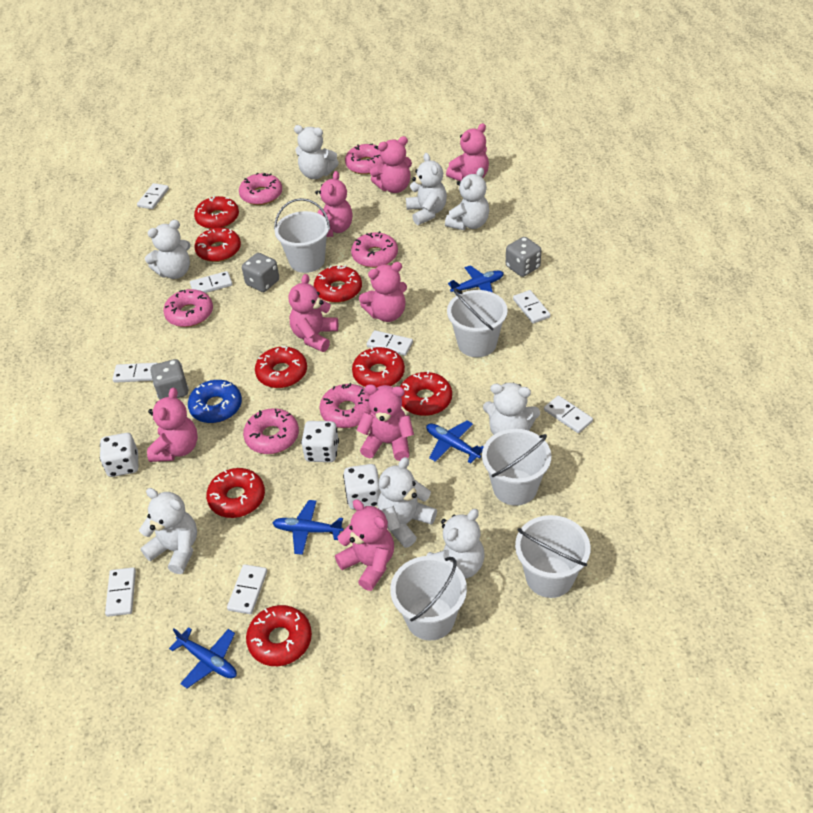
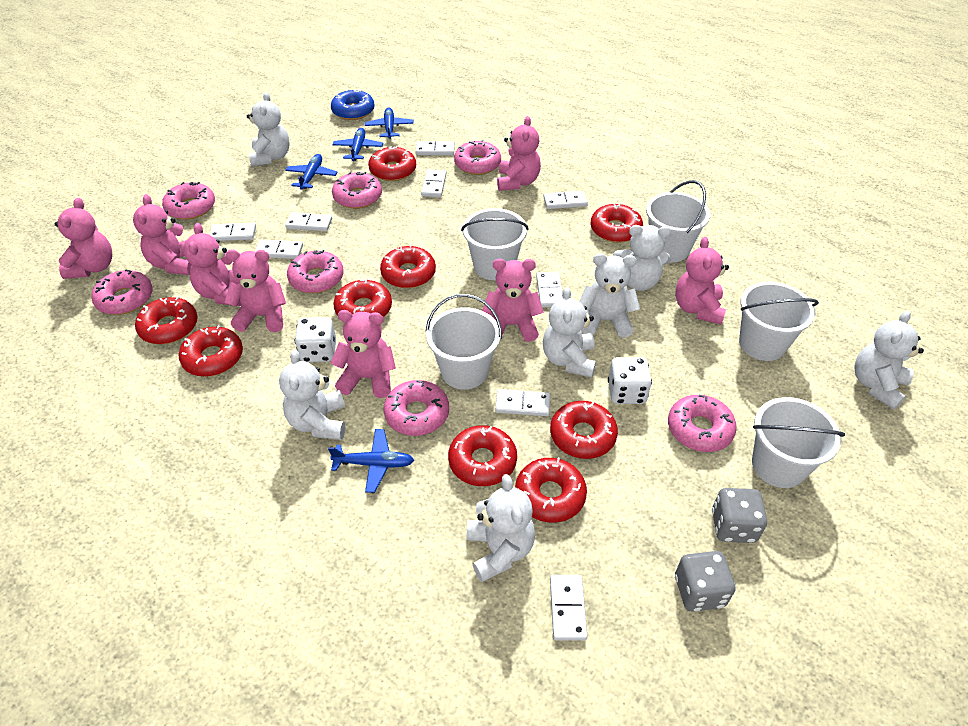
grey dice: [150,359,189,399] [242,253,279,292] [506,237,541,277] = 3 -> [675,551,736,612] [712,488,767,543] = 2
pink donut: [163,289,213,327] [239,173,282,205] [243,408,299,454] [320,383,371,428] [345,143,385,175] [351,231,398,268] = 6 -> [91,270,153,315] [162,182,215,220] [287,250,343,293] [332,172,382,209] [384,380,449,436] [454,140,501,175] [668,395,737,452] = 7
red donut: [194,196,239,229] [194,227,241,262] [206,468,265,518] [246,605,312,666] [255,346,307,388] [314,265,362,303] [352,347,405,387] [400,371,452,416] = 8 -> [135,297,198,344] [179,325,243,377] [333,279,392,317] [368,146,416,181] [380,244,436,288] [448,425,517,486] [515,458,587,523] [550,401,618,459] [590,203,643,243] = 9
white dice: [100,433,138,477] [301,421,339,462] [343,464,381,509] = 3 -> [295,317,336,362] [608,357,652,404] = 2
white domino: [105,567,136,617] [113,363,158,383] [137,183,169,209] [190,271,233,293] [227,564,267,614] [367,330,413,356] [513,290,551,324] [544,396,593,433] = 8 -> [209,223,256,241] [255,240,303,259] [285,212,332,231] [415,141,455,155] [421,169,446,197] [495,389,550,416] [536,272,563,308] [543,191,588,209] [550,575,587,641] = 9
white teddy bear: [139,488,197,574] [145,220,191,279] [294,125,339,179] [377,457,437,548] [406,153,447,225] [426,509,485,579] [445,167,489,230] [483,383,540,435] = 8 -> [247,92,289,167] [279,350,345,440] [467,474,535,582] [543,287,596,378] [580,253,640,338] [613,225,671,291] [854,310,924,409] = 7

